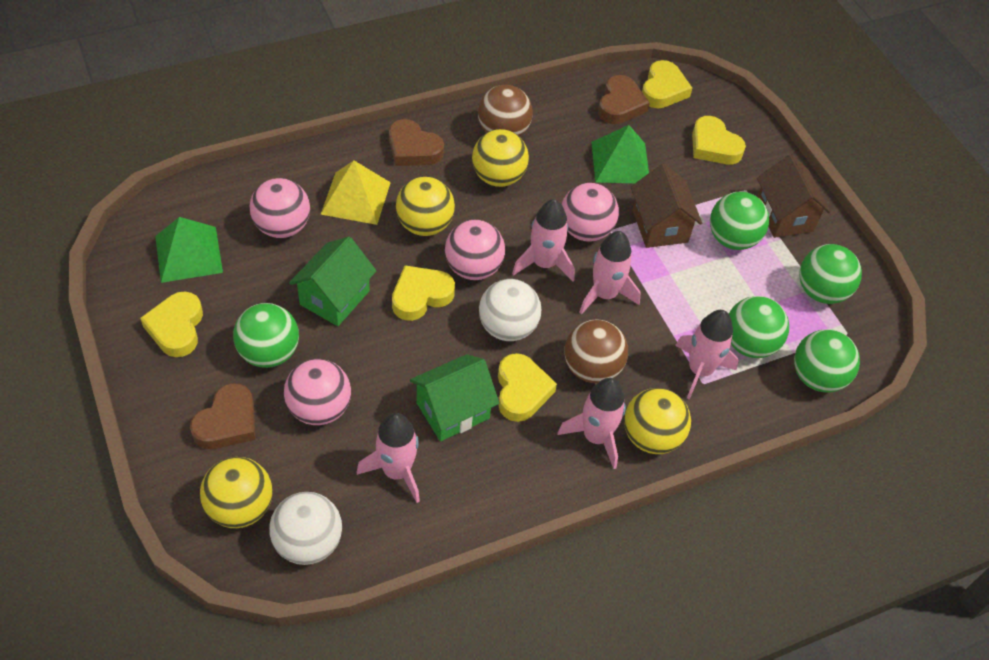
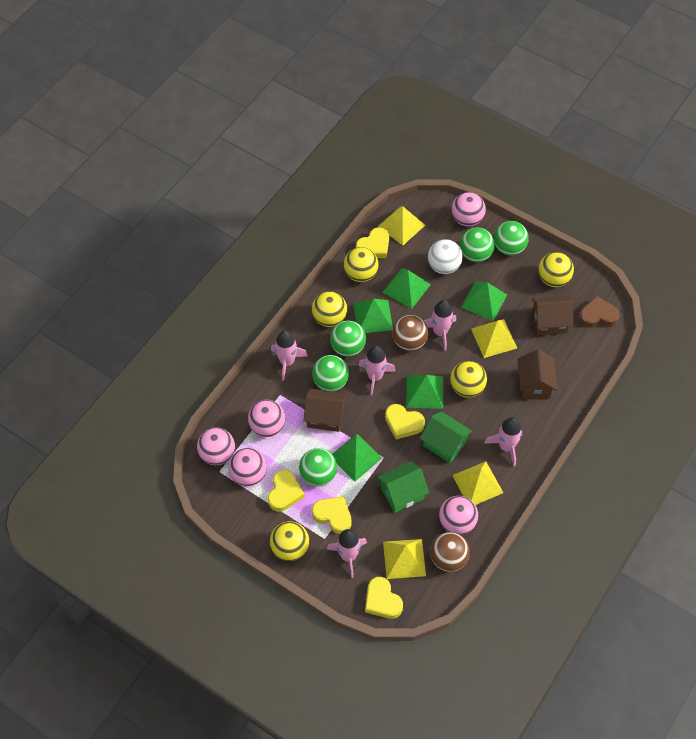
brown heart: [190,383,255,449] [389,119,444,166] [598,75,650,124] = 3 -> [579,296,620,328] = 1
brown house: [631,163,702,248] [757,154,831,238] = 2 -> [303,389,347,432] [518,349,558,399] [532,296,573,336] = 3
green pyramid: [155,217,223,283] [591,125,649,183] = 2 -> [332,434,382,481] [353,299,393,333] [383,268,431,309] [406,375,443,409] [461,281,507,321] = 5
pink ball: [250,178,310,238] [284,359,351,425] [445,220,505,280] [562,183,619,242] = 4 -> [197,427,235,465] [229,448,267,486] [248,400,285,437] [439,496,478,535] [452,192,486,227] = 5
white ball: [269,492,342,565] [479,279,541,341] = 2 -> [428,239,463,274] = 1
yellow ball: [200,457,273,528] [396,177,455,236] [472,129,529,187] [624,388,691,454] = 4 -> [270,521,309,561] [312,291,347,327] [344,247,379,282] [450,361,487,398] [538,252,574,287] = 5
yellow pyramid: [320,160,391,225] = 1 -> [378,206,425,245] [383,539,426,579] [452,461,503,505] [471,319,517,358] = 4

